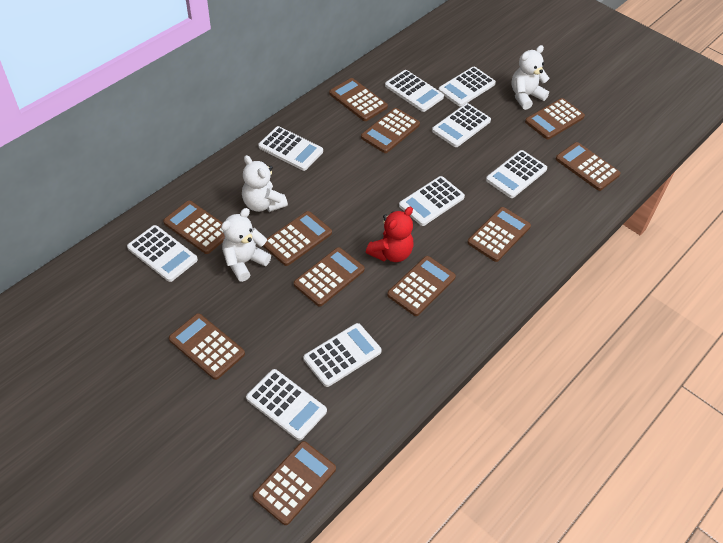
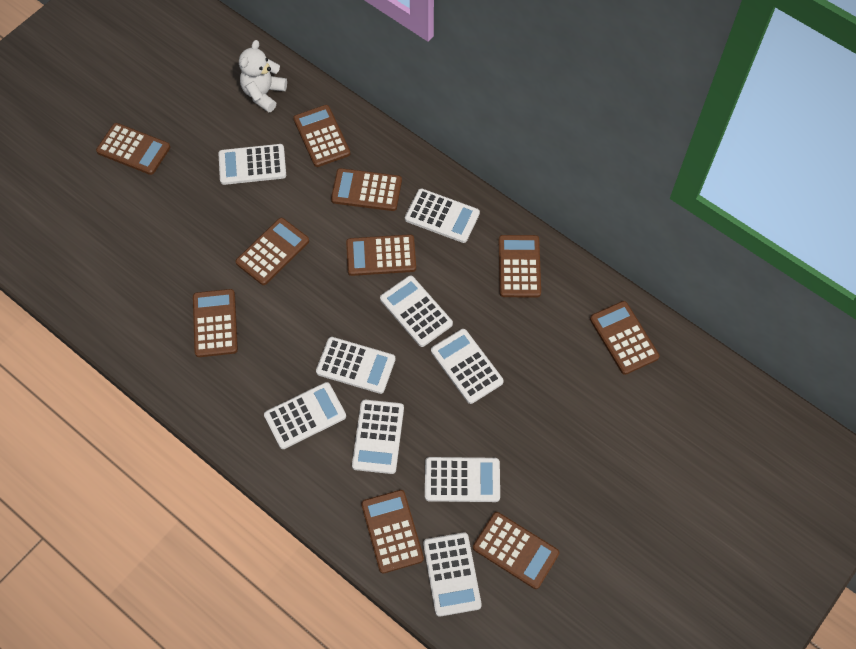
brown calculator: [163,200,225,254] [169,313,245,380] [253,441,336,525] [263,211,332,266] [294,247,365,306] [329,78,388,121] [361,108,420,153] [387,256,456,316] [467,207,531,262] [525,98,585,140] [556,142,621,191] = 11 -> [96,123,171,175] [193,289,238,357] [236,218,309,285] [293,105,350,167] [331,168,402,211] [346,234,416,276] [361,490,424,573] [473,512,559,589] [499,235,541,298] [590,301,660,375] = 10
red teddy bear: [366,207,414,262] = 1 -> none = 0
white teddy bear: [221,208,271,282] [242,155,288,212] [511,45,550,110] = 3 -> [239,40,287,112] = 1

